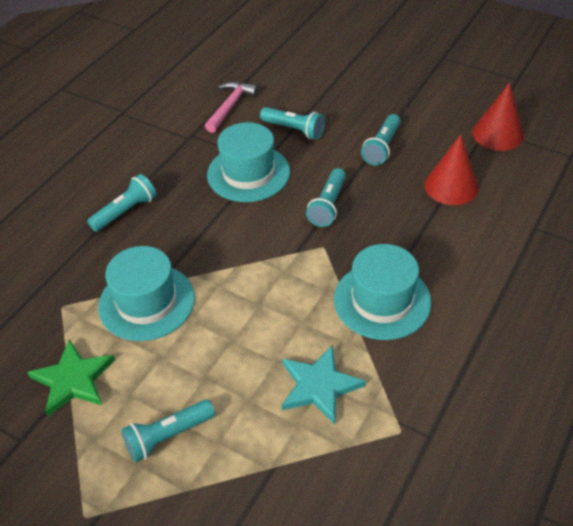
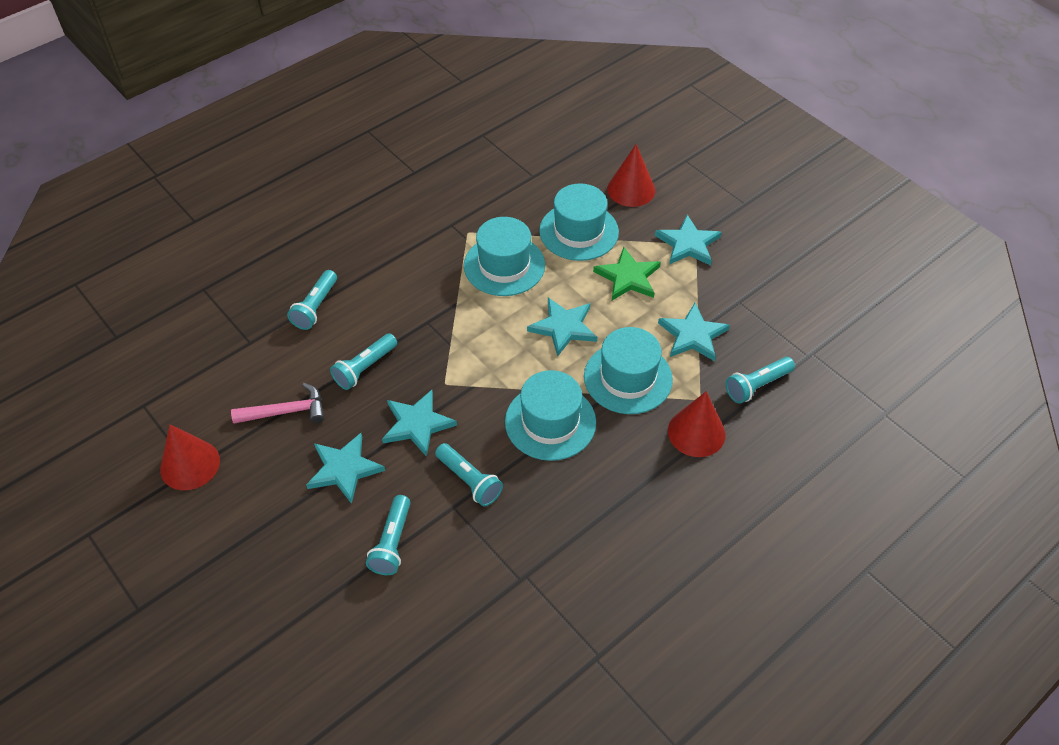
red cone: [425,135,479,205] [472,82,524,151] = 2 -> [160,424,220,490] [607,144,655,207] [668,391,725,457] = 3
turquoise hat: [98,246,195,341] [207,122,290,202] [334,244,432,340] = 3 -> [464,217,545,296] [505,370,596,461] [539,183,619,261] [584,327,673,414] = 4
turquoise star: [282,345,366,425] = 1 -> [306,433,385,504] [382,390,457,457] [527,298,597,357] [655,215,722,266] [658,303,730,361] = 5

